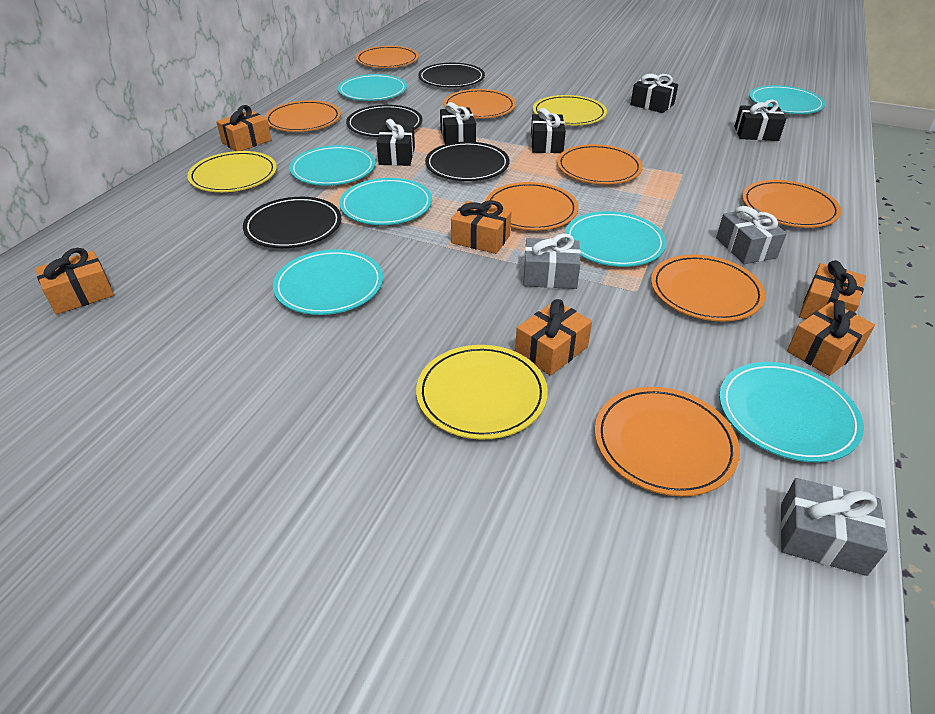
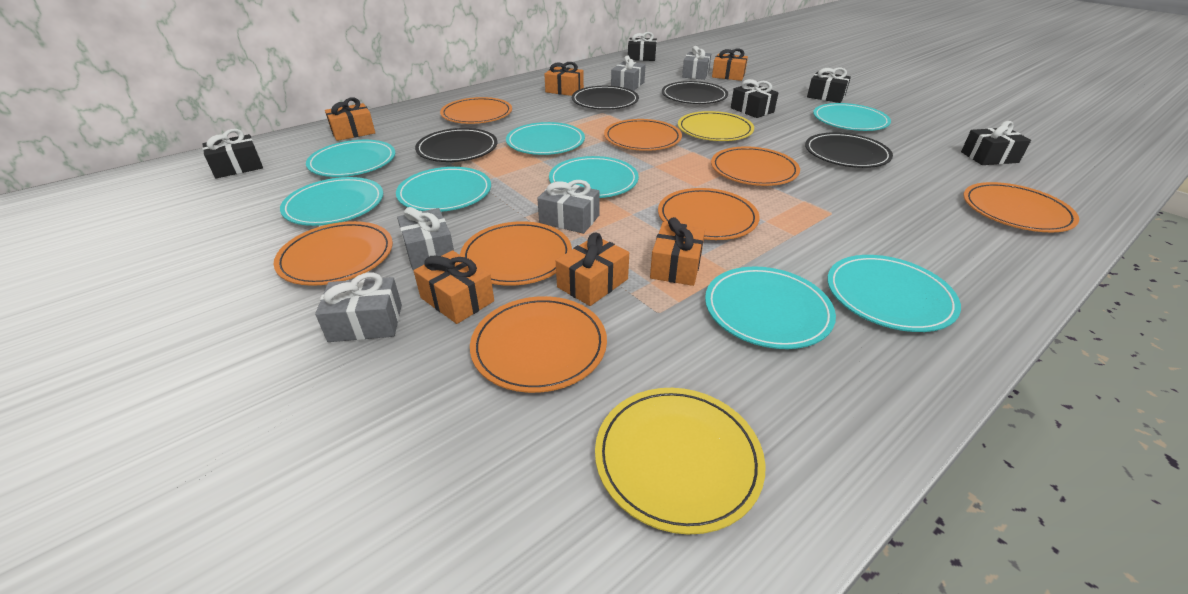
grey gift: [523,234,581,289] [716,206,787,264] [780,478,888,576] = 3 -> [315,272,402,342] [397,207,454,270] [537,180,600,234] [611,55,645,91] [682,46,711,80] = 5
turquoise plate: [273,249,383,315] [289,145,375,186] [338,74,407,101] [339,178,432,225] [565,211,666,267] [719,362,864,462] [749,85,826,114] = 7 -> [280,177,383,226] [306,140,395,177] [396,167,491,212] [506,122,585,155] [549,156,639,198] [705,266,836,349] [813,103,891,131] [827,255,961,332] = 8
yellow plate: [187,151,277,192] [416,345,548,440] [533,95,607,125] = 3 -> [595,388,765,534] [678,111,754,141] = 2

